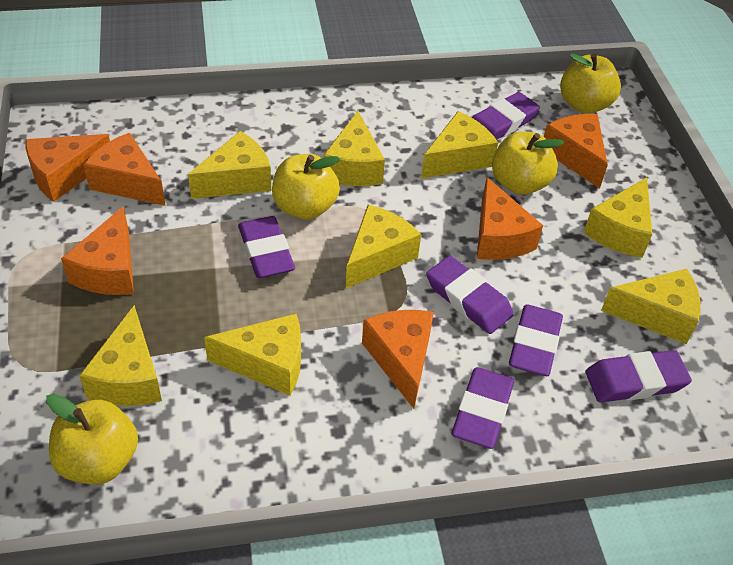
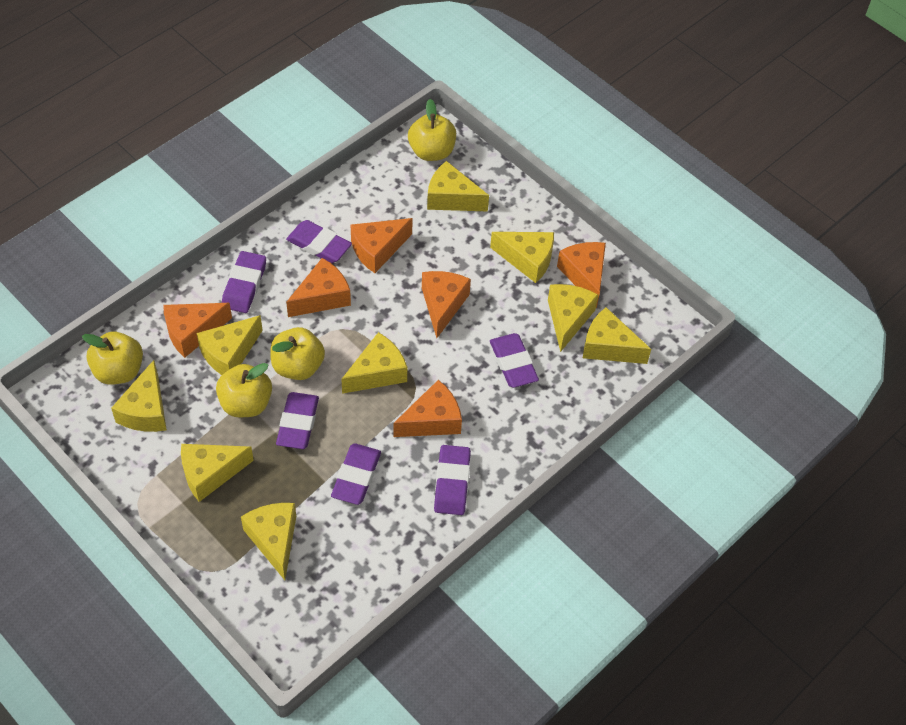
yellow cheese: [79,305,162,406] [188,131,271,199] [204,314,301,396] [323,111,385,186] [345,205,421,289] [421,111,498,179] [583,177,652,258] [601,269,701,344] = 8 -> [111,360,167,432] [181,444,254,502] [197,315,263,375] [241,503,296,580] [341,332,407,394] [427,161,489,212] [490,232,554,283] [548,284,599,352] [583,307,651,364] = 9

